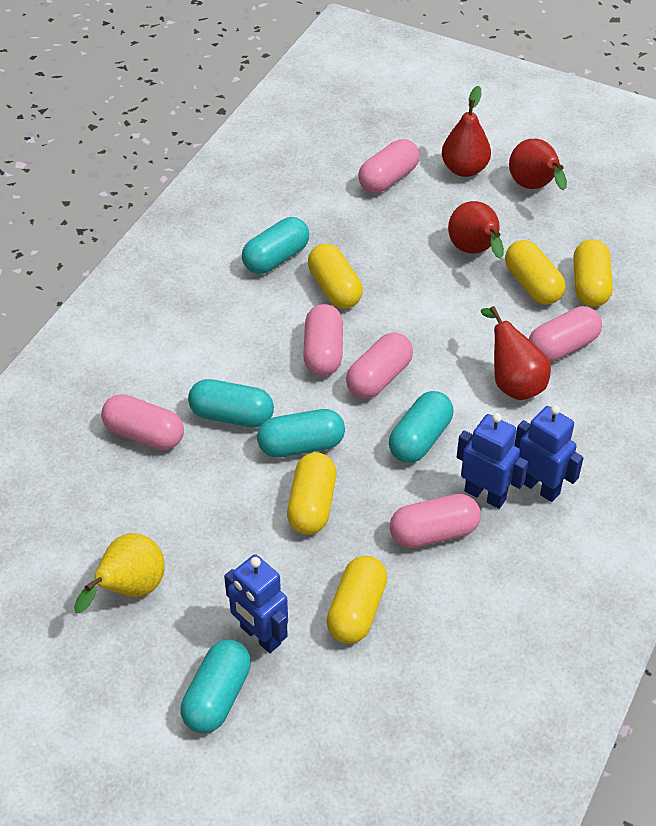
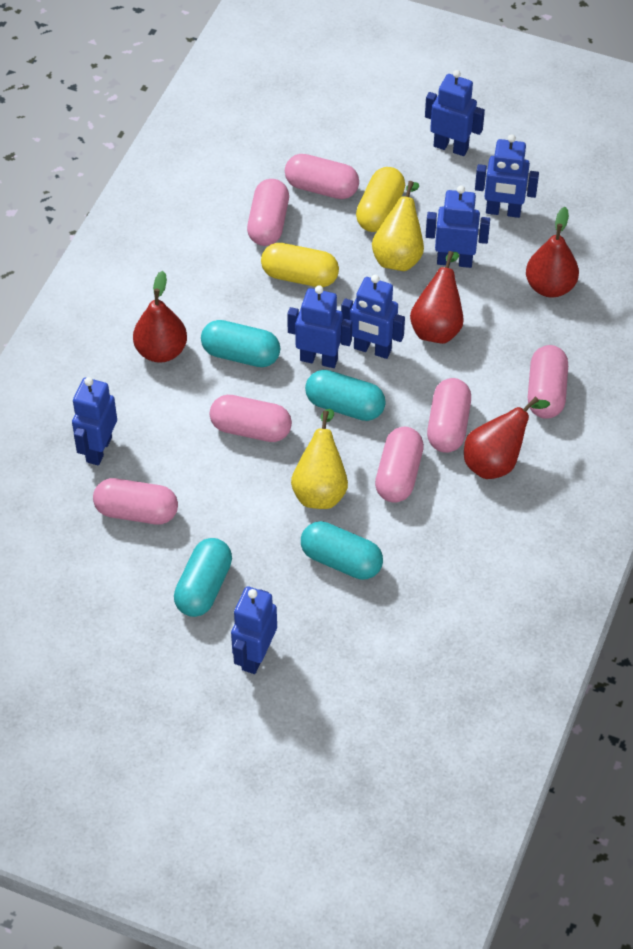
blue robot: [224,554,288,653] [457,413,528,509] [514,405,583,502] = 3 -> [72,377,117,465] [231,586,277,674] [287,285,352,368] [341,275,405,359] [425,70,485,156] [426,185,490,268] [475,134,539,218] = 7
pink capsule: [101,394,184,450] [303,304,343,376] [346,332,413,399] [358,139,420,193] [390,494,481,548] [529,306,602,363] = 6 -> [93,478,178,524] [209,395,292,442] [247,179,289,246] [285,154,359,199] [375,427,424,503] [427,378,471,453] [528,345,568,419] = 7
turquoise capsule: [181,639,251,733] [188,379,274,428] [242,217,309,274] [257,409,345,458] [389,391,453,463] = 5 -> [174,538,232,617] [201,320,280,367] [301,521,383,580] [305,370,386,421] = 4
yellow capsule: [287,452,336,535] [308,243,363,309] [326,556,387,644] [505,240,565,304] [573,239,613,307] = 5 -> [261,243,339,287] [356,167,405,232] = 2
yellow pear: [74,533,165,613] = 1 -> [291,409,348,509] [372,181,424,271] = 2

